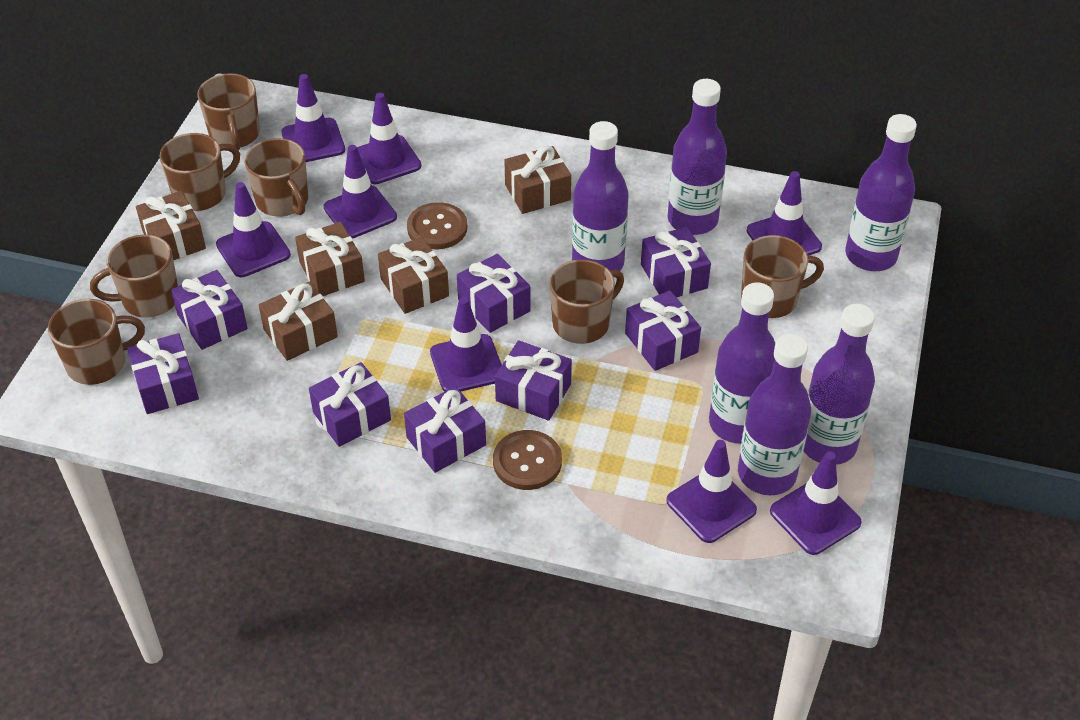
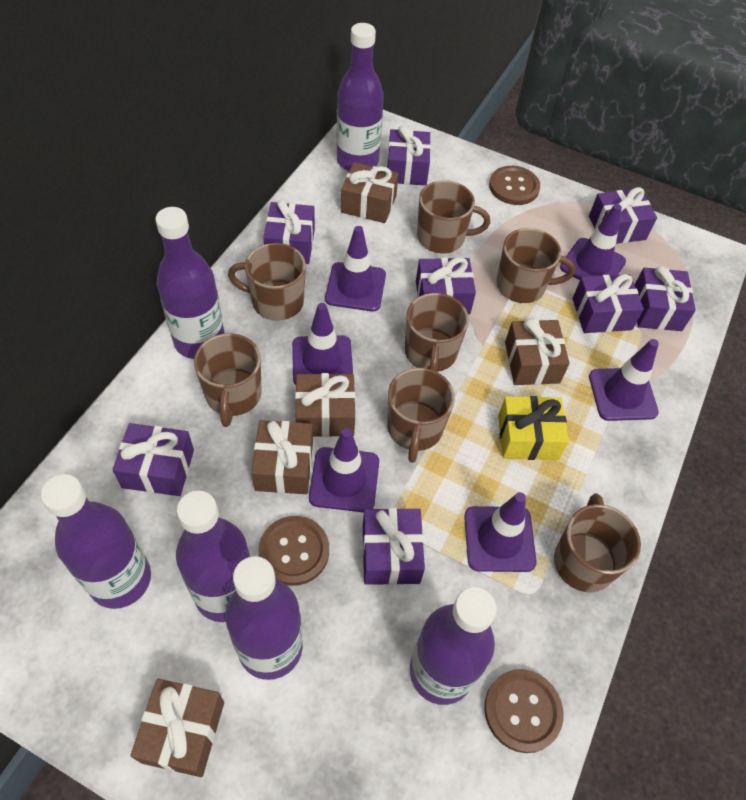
brown button: [407,202,467,249] [493,430,562,490] = 2 -> [258,516,329,586] [484,669,563,753] [489,166,540,205] = 3
purple traffic cone: [216,182,291,277] [281,74,345,162] [324,145,397,239] [357,93,422,184] [430,297,502,392] [666,440,757,543] [747,171,822,255] [770,451,862,555] = 8 -> [292,303,353,385] [309,428,379,513] [325,226,386,311] [464,492,537,572] [560,204,626,280] [589,339,659,421] = 6
yellow gift: none = 0 -> [498,396,569,460] = 1

